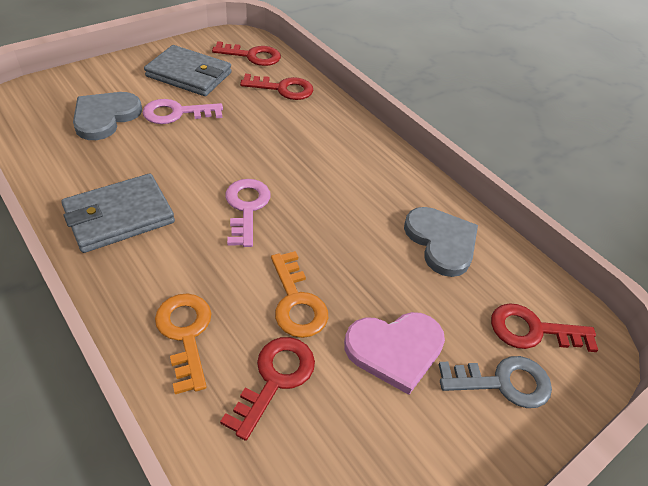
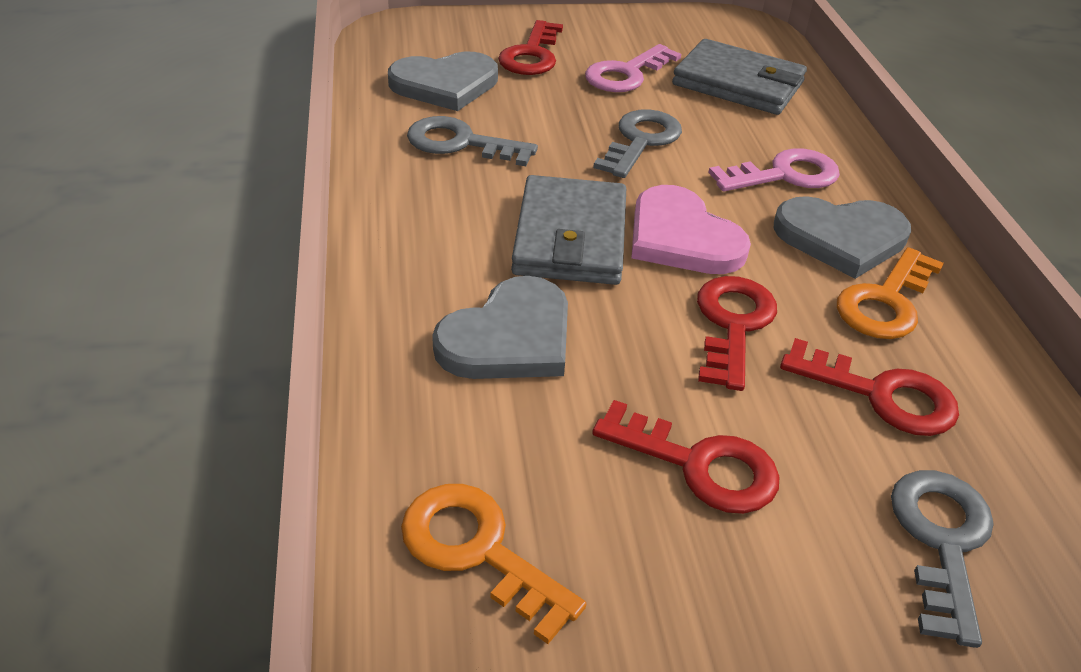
grey heart: [73,92,142,140] [404,207,478,277] = 2 -> [388,52,498,111] [432,276,568,379] [773,196,911,279] = 3
grey key: [439,356,552,408] = 1 -> [407,116,538,166] [593,109,682,178] [891,470,994,648] = 3

